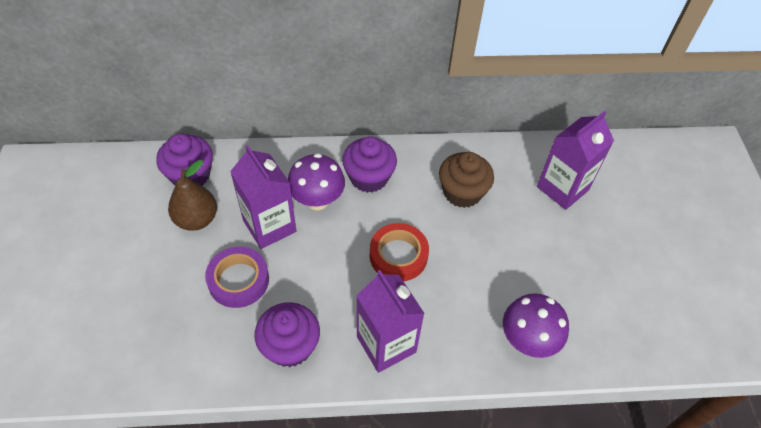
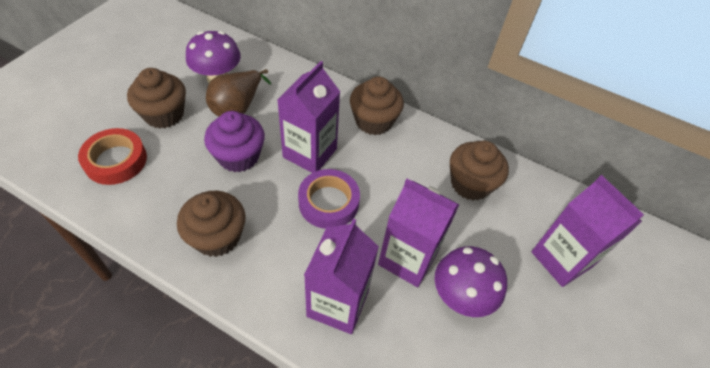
brown cupcake: [439,152,494,208] = 1 -> [127,68,186,129] [177,191,246,257] [350,76,404,135] [450,141,509,200] = 4
purple carton: [230,145,296,249] [357,270,425,373] [537,111,614,210] = 3 -> [277,61,340,173] [304,219,379,334] [378,179,460,287] [531,175,644,287] = 4
purple cupcake: [156,134,213,186] [254,302,320,367] [342,136,397,193] = 3 -> [204,111,265,172] = 1

